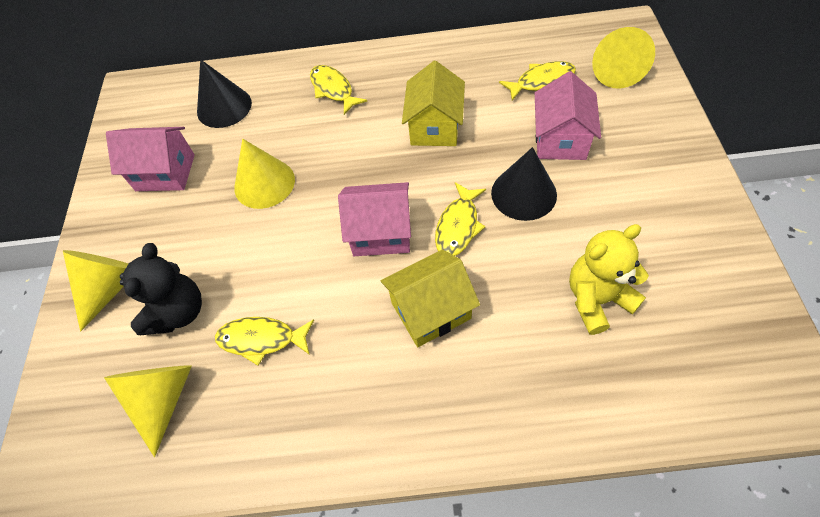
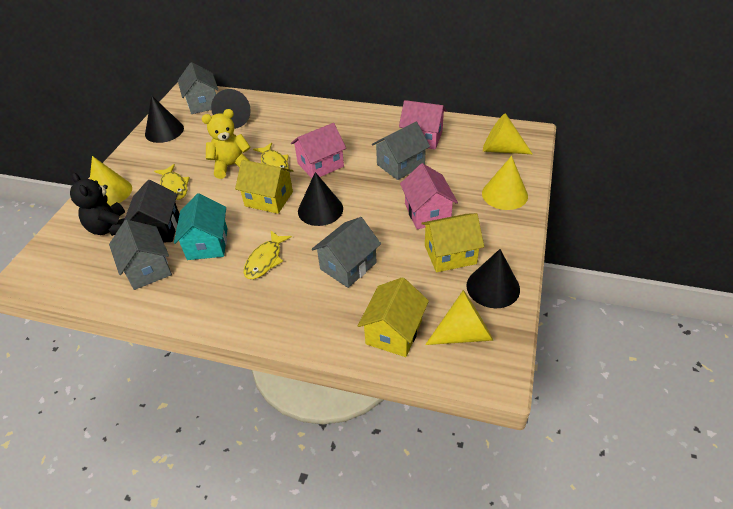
black cone: [197,59,252,128] [491,147,557,221] = 2 -> [145,95,184,143] [211,89,251,129] [298,172,343,226] [467,249,520,308] = 4
black house: none = 0 -> [124,180,179,242] = 1
grey house: none = 0 -> [109,220,172,290] [178,62,218,114] [312,217,381,288] [372,122,430,180] = 4
turquoise house: none = 0 -> [174,193,228,260] = 1
yellow fish: [215,317,314,366] [310,65,367,115] [435,182,486,256] [499,61,576,101] = 4 -> [154,164,190,200] [244,230,292,279] [253,142,289,171] = 3
yellow house: [381,249,480,347] [402,61,465,146] = 2 -> [235,160,293,214] [358,277,429,357] [421,213,484,272] = 3

